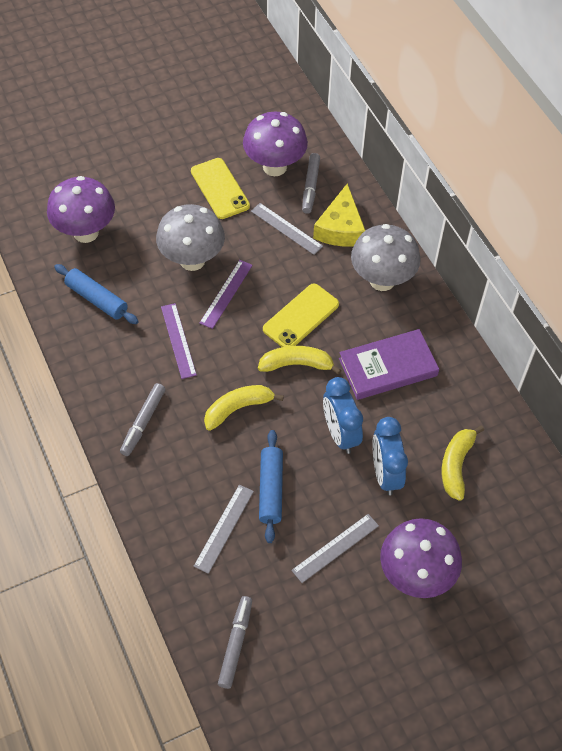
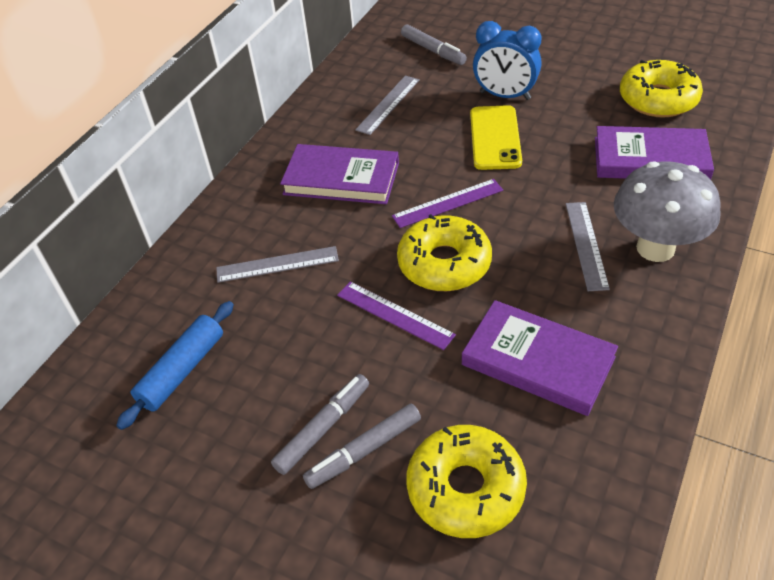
blue clock: [323,377,363,454] [372,417,408,496] = 2 -> [473,21,542,100] = 1
blue rolling pin: [54,264,139,324] [259,430,283,543] = 2 -> [116,301,234,430] = 1
grey mushroom: [156,204,225,271] [351,224,421,291] = 2 -> [614,161,721,262] = 1
purple book: [339,329,439,400] = 1 -> [280,144,399,204] [462,300,618,416] [595,126,714,180] = 3
purple mushroom: [47,176,115,243] [243,112,308,176] [380,518,462,598] = 3 -> none = 0
yellow banana: [204,385,284,431] [258,346,342,375] [442,425,484,501] = 3 -> none = 0
yellow cheese: [313,183,366,247] = 1 -> none = 0
yellow donut: none = 0 -> [397,214,492,291] [406,425,527,538] [620,60,703,118] = 3
yellow phone: [191,158,250,219] [263,284,339,347] = 2 -> [470,105,522,170] = 1

